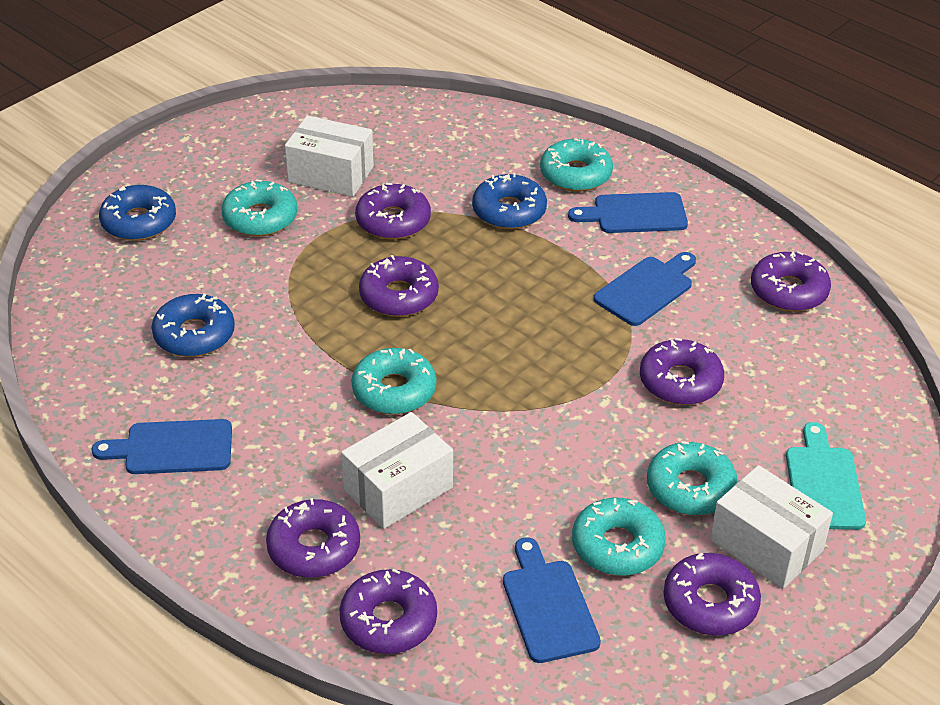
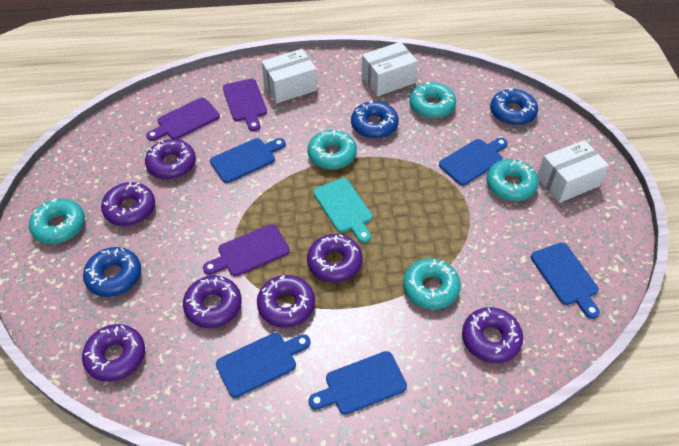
blue cutting board: [92,419,232,474] [503,537,601,663] [568,192,688,233] [594,252,696,326] = 4 -> [210,138,286,183] [216,333,311,398] [308,351,407,415] [439,138,508,185] [531,243,600,319] = 5
purple cutting board: none = 0 -> [146,98,220,141] [203,224,290,276] [223,79,267,131] = 3

